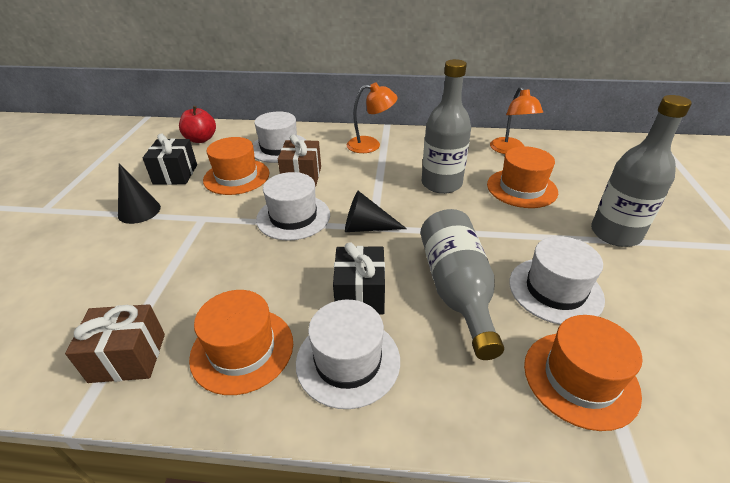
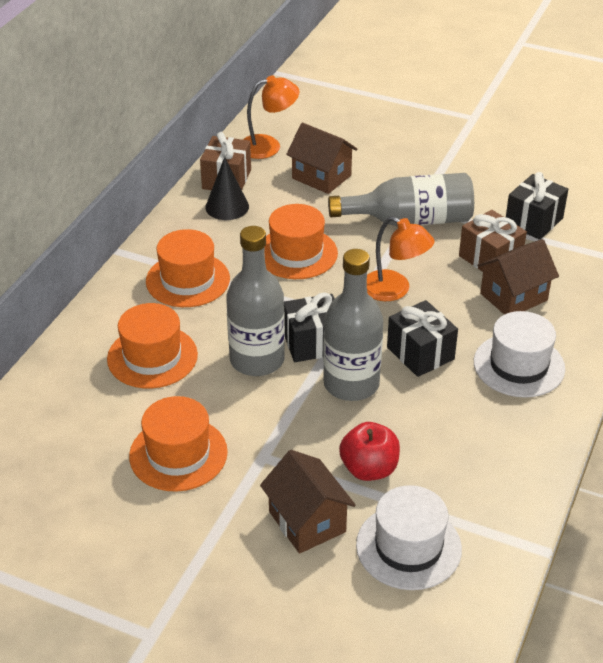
black cone: [118,164,161,224] [345,191,407,232] = 2 -> [205,157,249,220] = 1
black gift: [143,133,197,185] [333,242,385,315] = 2 -> [284,292,335,362] [387,300,458,377] [506,172,568,240] = 3
brown house: none = 0 -> [260,450,356,554] [286,123,358,194] [477,239,559,314] = 3
white hat: [253,111,307,163] [256,172,330,241] [296,300,400,409] [509,236,605,325] = 4 -> [356,485,462,590] [474,311,565,398] = 2

